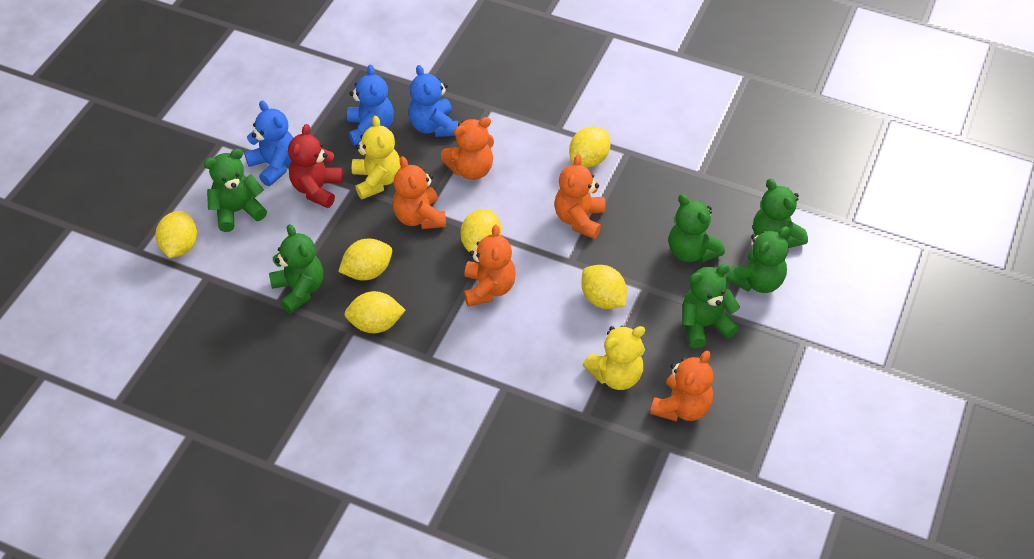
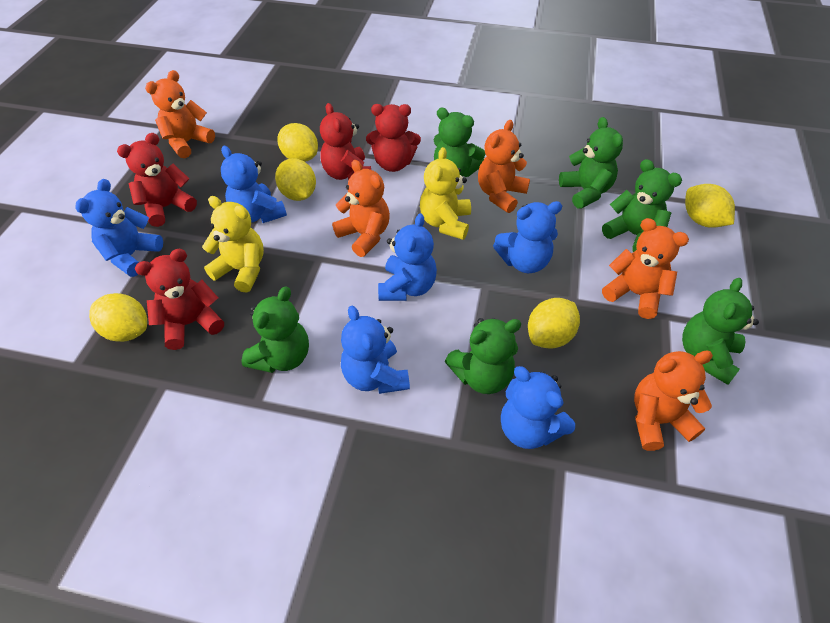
blue teddy bear: [244,101,293,186] [347,64,394,146] [408,65,458,137] = 3 -> [75,179,163,277] [221,146,287,223] [341,306,410,394] [378,213,437,301] [493,201,562,273] [501,366,575,449] = 6
red teddy bear: [288,124,343,208] = 1 -> [117,133,197,227] [135,249,224,350] [320,103,371,181] [366,104,421,172] = 4
yellow lemon: [155,211,197,258] [338,238,392,281] [344,291,406,333] [460,209,501,253] [569,127,610,167] [581,265,627,309] = 6 -> [89,293,147,342] [275,158,316,201] [277,123,318,162] [528,298,580,348] [685,184,735,228] = 5

